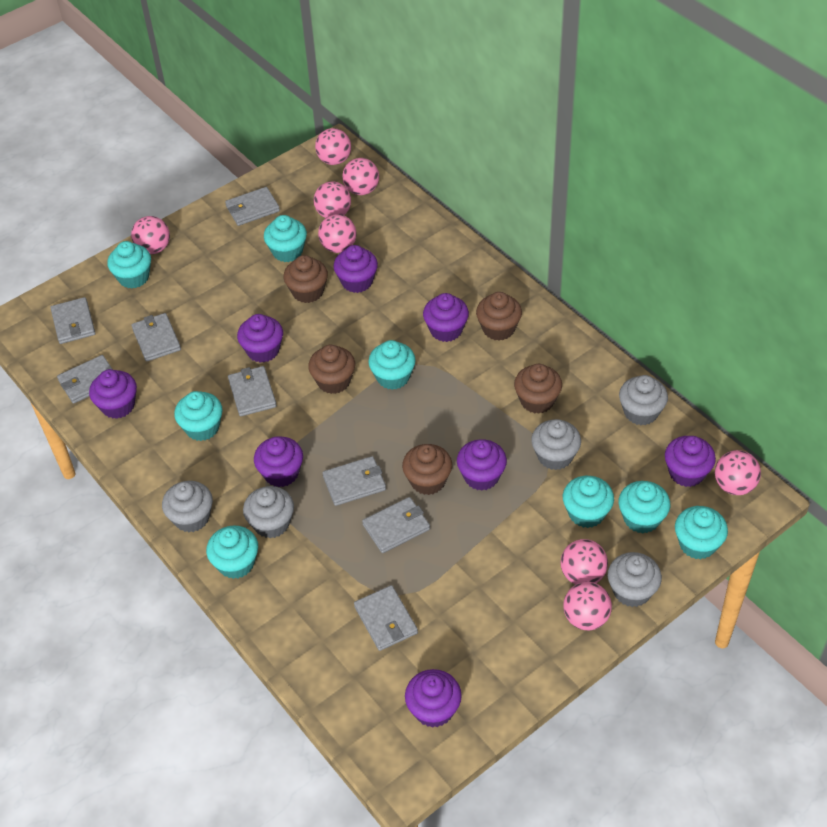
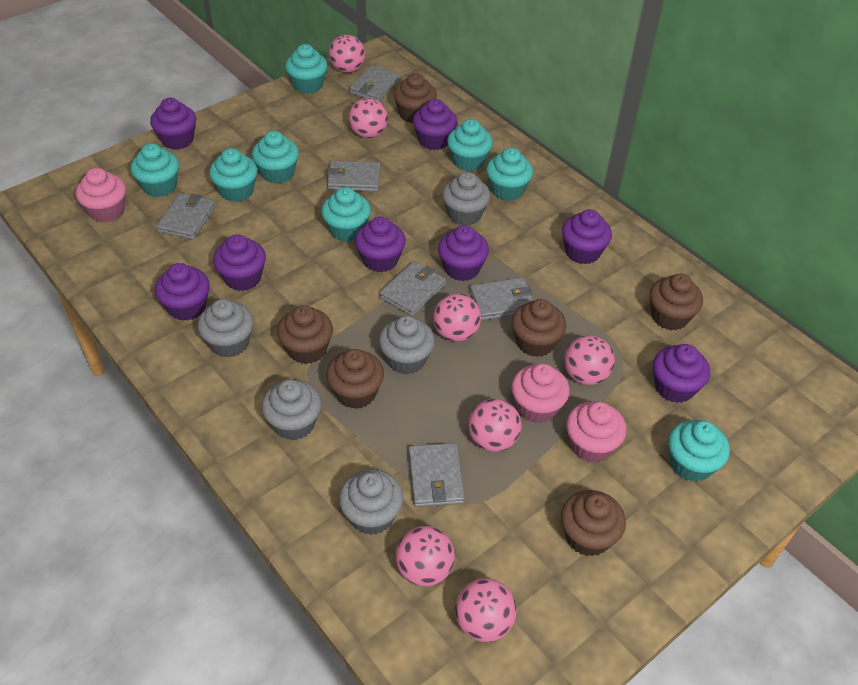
brown cupcake: [284,255,328,303] [308,345,355,394] [402,444,452,495] [476,292,522,341] [514,364,562,414] = 5 -> [277,305,333,364] [326,349,384,409] [394,73,437,123] [512,299,566,357] [561,490,626,557] [650,274,703,331] = 6
grey wallet: [50,297,95,344] [57,355,113,404] [131,313,181,362] [225,187,280,226] [228,366,277,417] [322,456,386,506] [354,585,418,651] [362,497,430,553] = 8 -> [156,193,216,240] [327,161,380,192] [349,65,400,101] [380,261,446,316] [408,443,465,507] [470,277,534,320] = 6
pink ball: [131,216,170,254] [314,181,351,218] [315,128,351,165] [318,214,357,253] [342,158,379,195] [561,539,608,585] [563,582,612,630] [715,450,761,495] = 8 -> [329,35,365,73] [349,98,388,138] [396,526,455,587] [433,293,481,342] [455,578,517,642] [468,399,521,452] [564,335,615,385] = 7
pink cupcake: none = 0 -> [75,168,126,223] [511,363,570,423] [566,401,626,463] = 3

